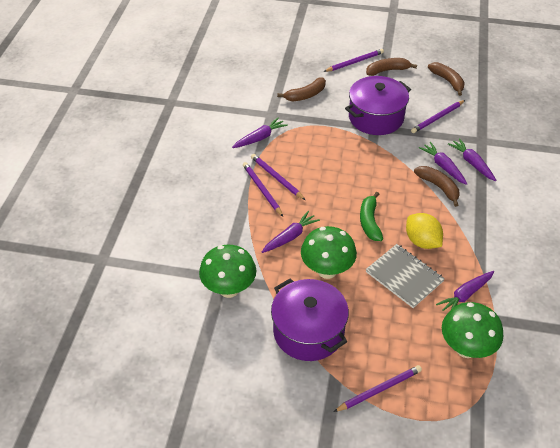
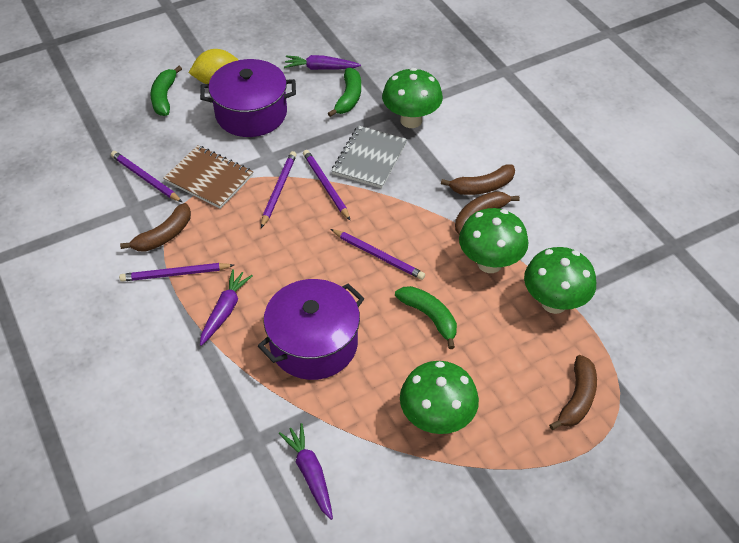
brown notebook: none = 0 -> [163,145,253,209] = 1
green banana: [360,192,383,241] = 1 -> [150,66,182,116] [328,68,361,117] [395,286,457,349] = 3
green mushroom: [199,245,256,298] [301,226,357,279] [442,302,503,358] = 3 -> [382,68,443,128] [400,361,479,434] [459,208,529,273] [524,247,596,314] = 4
purple carrot: [232,117,288,148] [262,211,320,253] [419,142,467,185] [436,271,494,311] [448,138,497,181] = 5 -> [200,269,253,346] [279,423,333,520] [284,55,361,70] = 3

